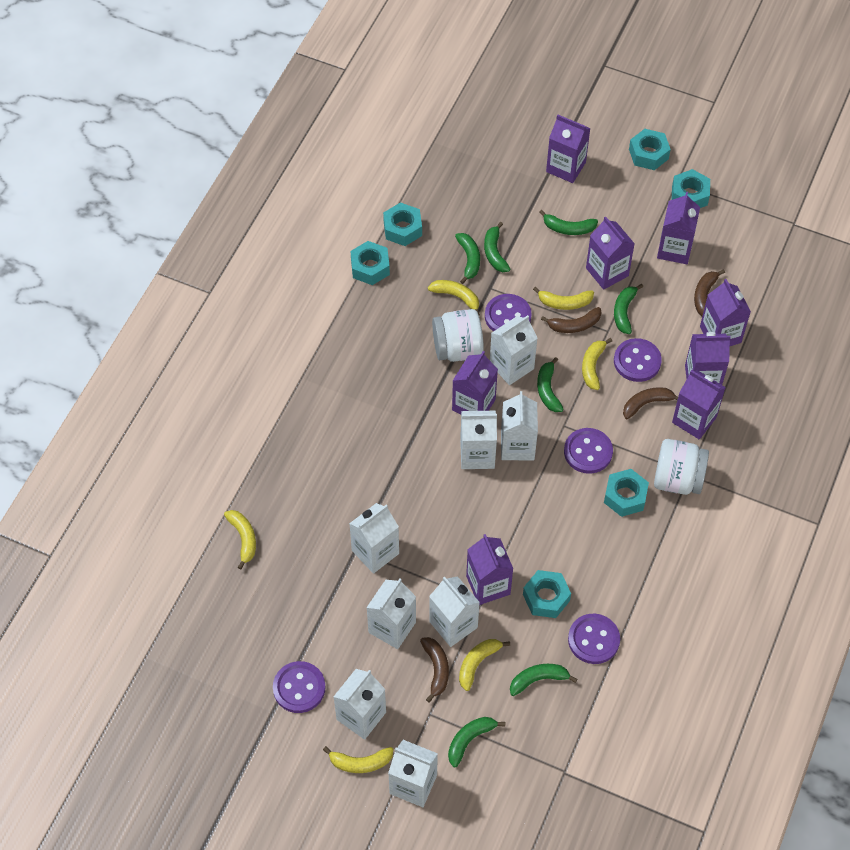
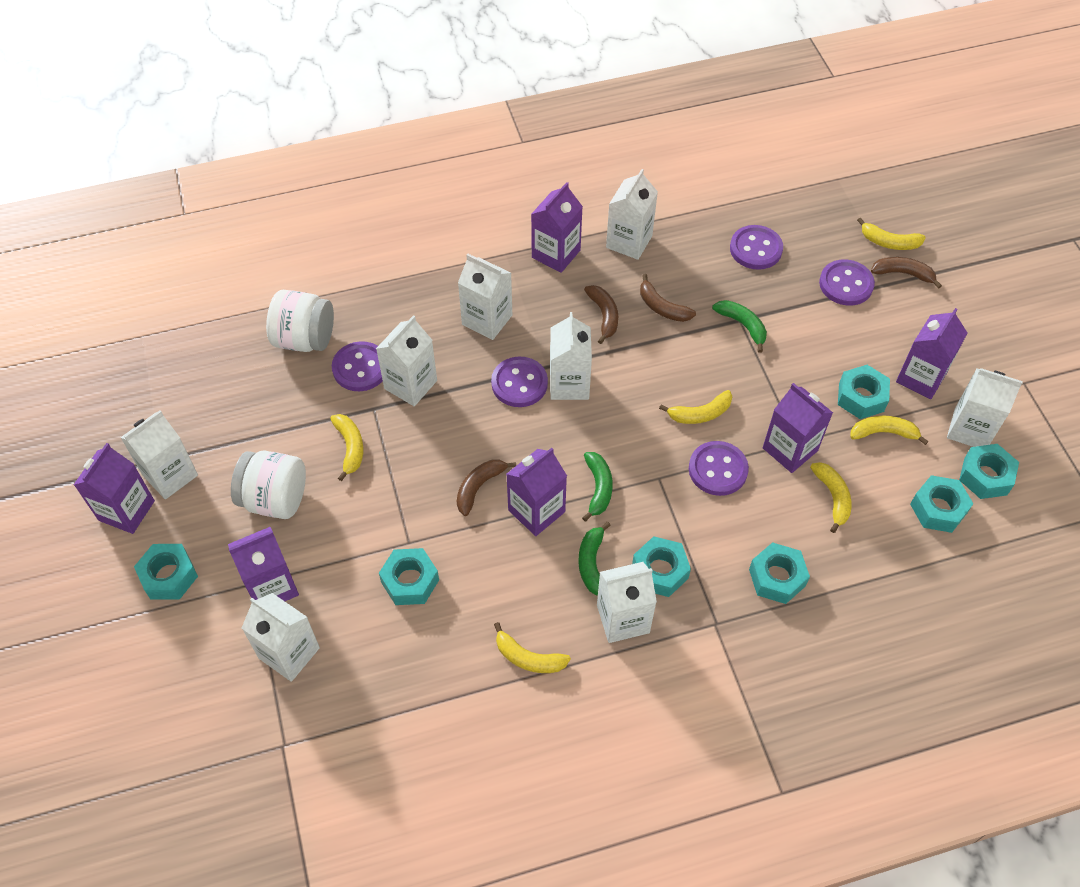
green banana: [448,717,505,767] [455,233,480,284] [484,222,510,272] [510,664,577,696] [537,357,564,412] [539,210,598,235] [614,284,643,334] = 7 -> [578,522,611,596] [582,452,613,521] [712,300,767,353] = 3
purple carton: [452,351,498,414] [466,534,513,605] [546,115,591,183] [586,216,635,290] [657,192,700,264] [672,370,726,439] [685,332,731,385] [700,279,751,346] = 8 -> [74,443,155,534] [228,527,299,601] [506,448,567,536] [531,182,583,273] [763,383,833,473] [896,308,967,399] = 6
turquoise nut: [350,241,390,285] [383,202,422,246] [523,570,571,618] [604,469,649,517] [629,129,671,170] [672,169,710,208] = 6 -> [134,544,198,599] [379,548,439,605] [632,536,691,597] [749,542,810,604] [838,365,890,419] [910,475,973,533] [959,444,1019,499] = 7

